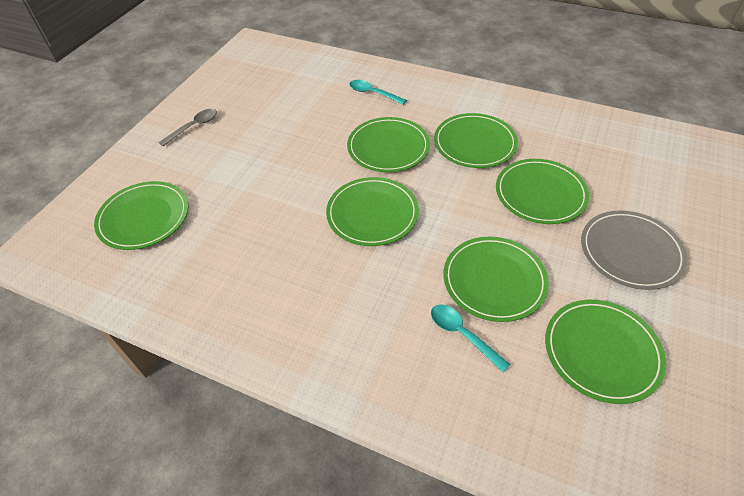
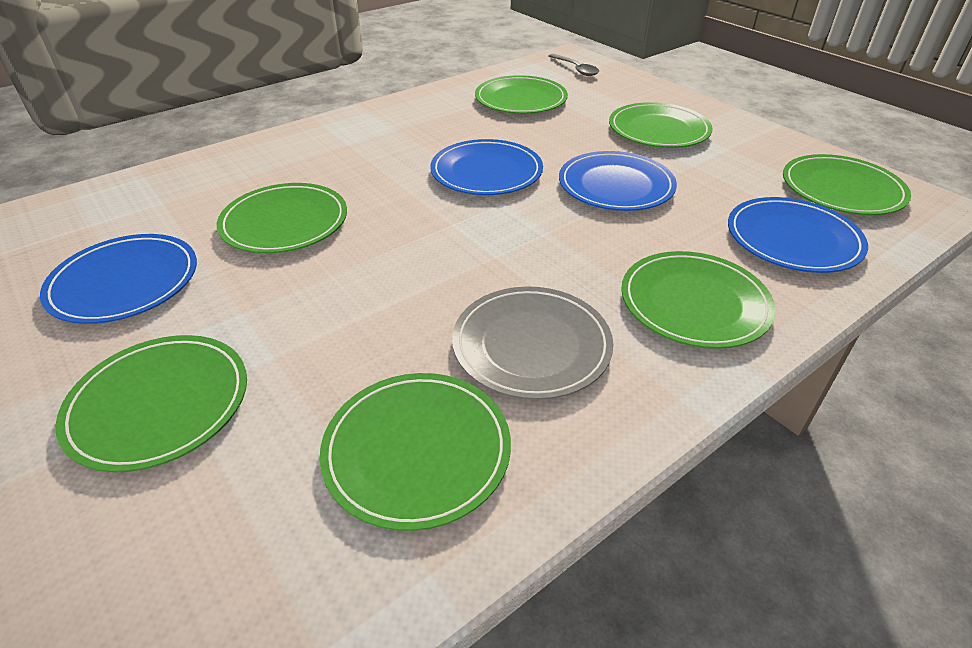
blue plate: none = 0 -> [40,234,197,324] [430,139,543,195] [559,151,677,211] [728,197,868,273] = 4
turquoise spoon: [349,80,407,105] [431,304,510,372] = 2 -> none = 0

